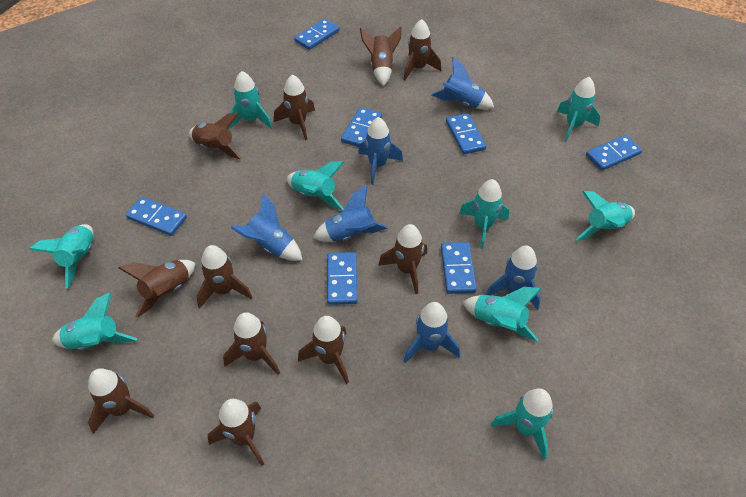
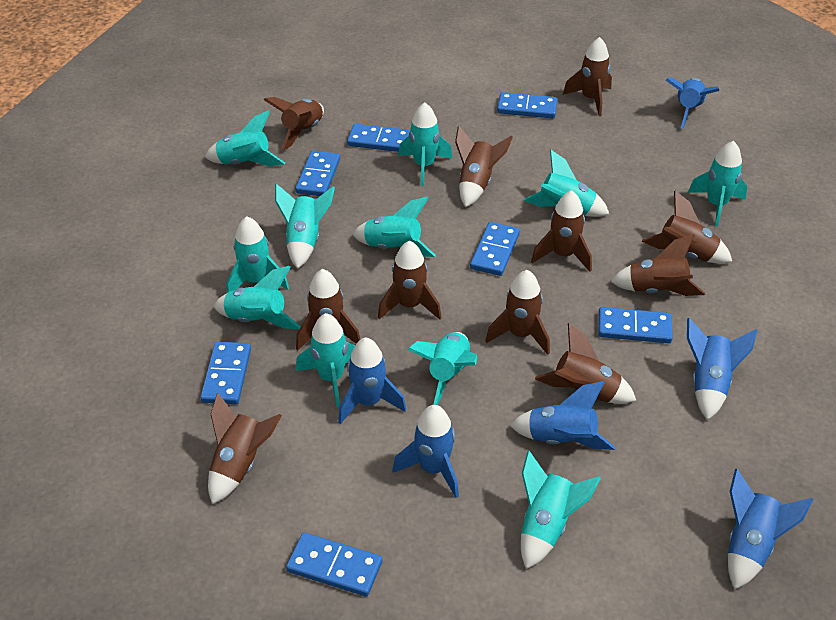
turquoise rocket: [29,224,94,289] [52,292,137,350] [228,71,273,130] [287,161,344,210] [459,179,509,249] [462,287,541,341] [491,388,553,460] [557,77,600,142] [576,191,635,241] = 9 -> [205,110,285,167] [214,266,301,329] [227,216,289,293] [275,184,335,269] [296,313,355,407] [352,197,436,257] [398,102,453,186] [408,332,478,405] [521,450,601,569] [523,150,609,217] [688,141,747,226] = 11

